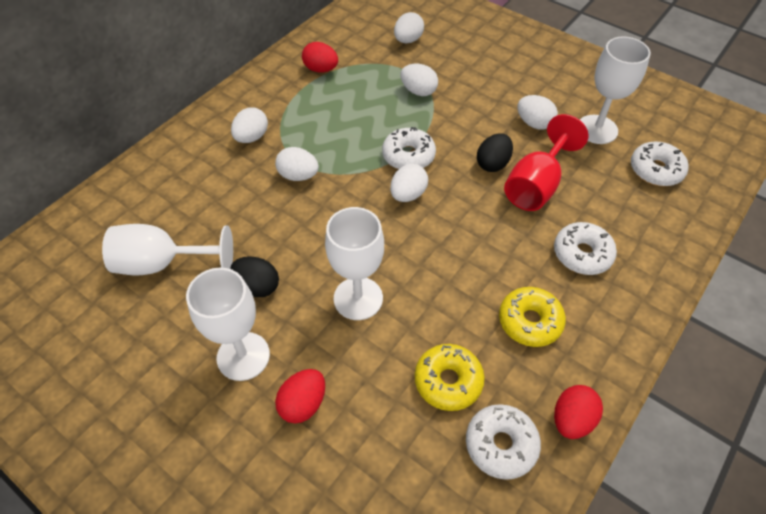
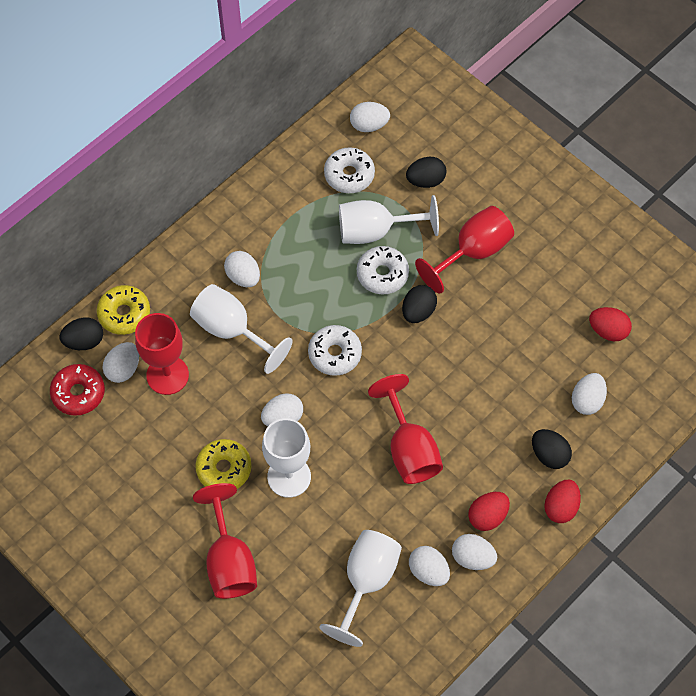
black egg: [231,256,279,297] [477,133,513,172] = 2 -> [60,317,103,350] [402,285,437,323] [406,157,446,188] [532,429,572,469] = 4
red donut: none = 0 -> [50,364,105,416] = 1
red goblet: [504,114,589,211] = 1 -> [135,313,189,395] [193,483,257,599] [368,374,443,484] [415,206,514,294] = 4
white donut: [382,127,436,169] [466,404,541,480] [554,222,617,275] [631,142,689,186] = 4 -> [308,325,362,376] [324,147,375,193] [357,246,409,294] = 3
white egg: [231,107,268,143] [275,147,319,181] [390,164,428,202] [394,12,424,44] [400,63,438,96] [517,95,558,130] = 6 -> [103,342,139,383] [224,251,260,287] [261,393,303,426] [350,102,390,132] [409,546,450,586] [452,534,497,570] [572,373,607,415] = 7

